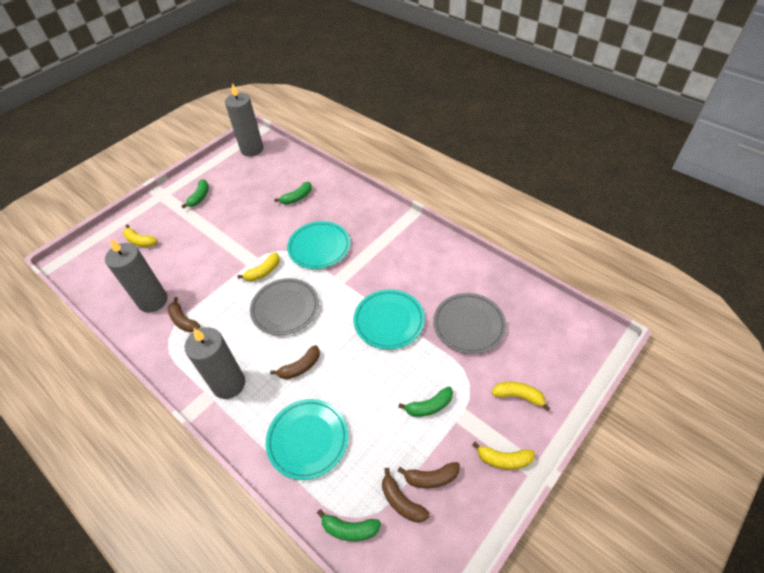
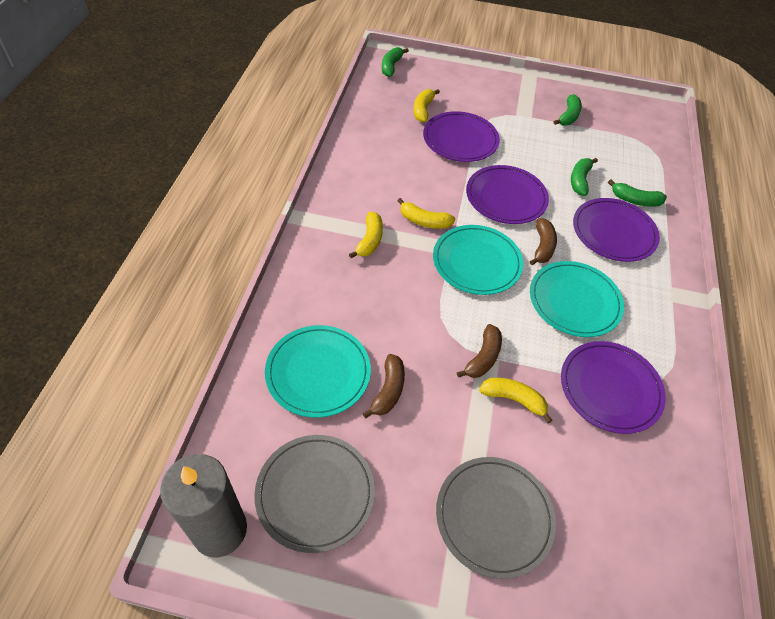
brown banana: [168,297,200,332] [270,345,320,379] [382,468,430,523] [398,462,460,489] = 4 -> [363,354,405,418] [457,324,502,378] [530,218,557,265] = 3
grey candle: [105,239,168,313] [185,327,245,399] [225,83,263,157] = 3 -> [160,454,247,557] = 1
purple plate: none = 0 -> [423,111,500,162] [466,165,549,224] [561,341,666,434] [573,198,660,262] = 4

